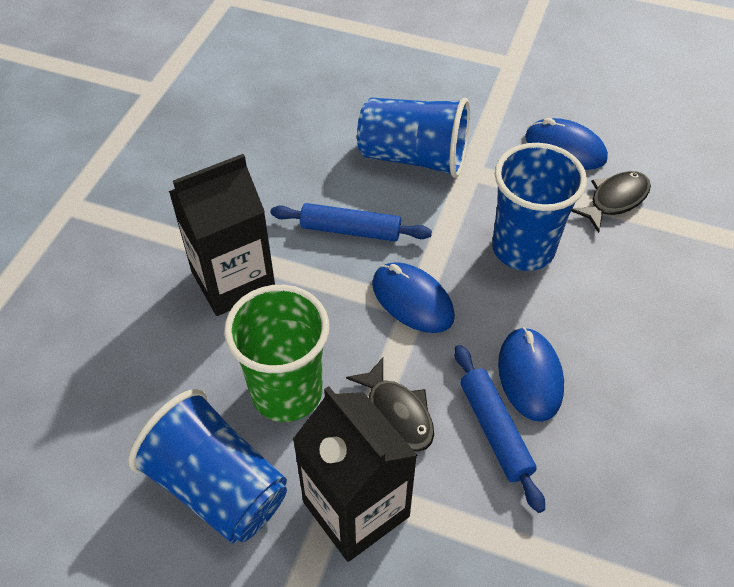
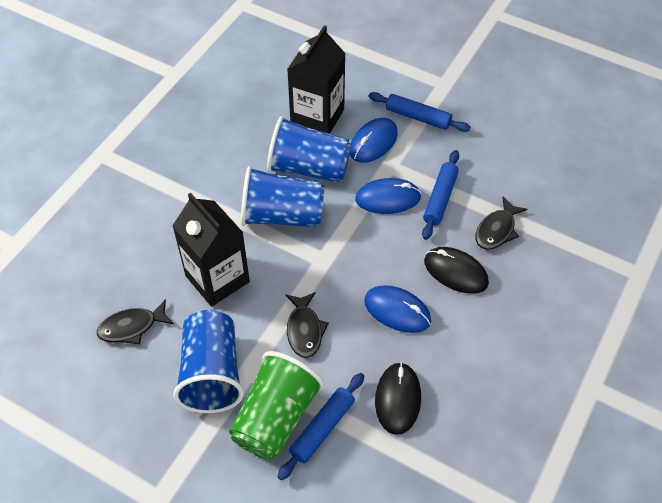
black fish: [346,358,434,452] [572,171,651,233] = 2 -> [97,299,174,344] [286,292,329,358] [476,197,528,250] = 3
black mouse: none = 0 -> [375,362,421,435] [424,247,489,294] = 2
blue rolling pin: [271,203,432,242] [454,345,545,513] = 2 -> [277,373,364,480] [368,92,471,132] [422,150,459,240] = 3

